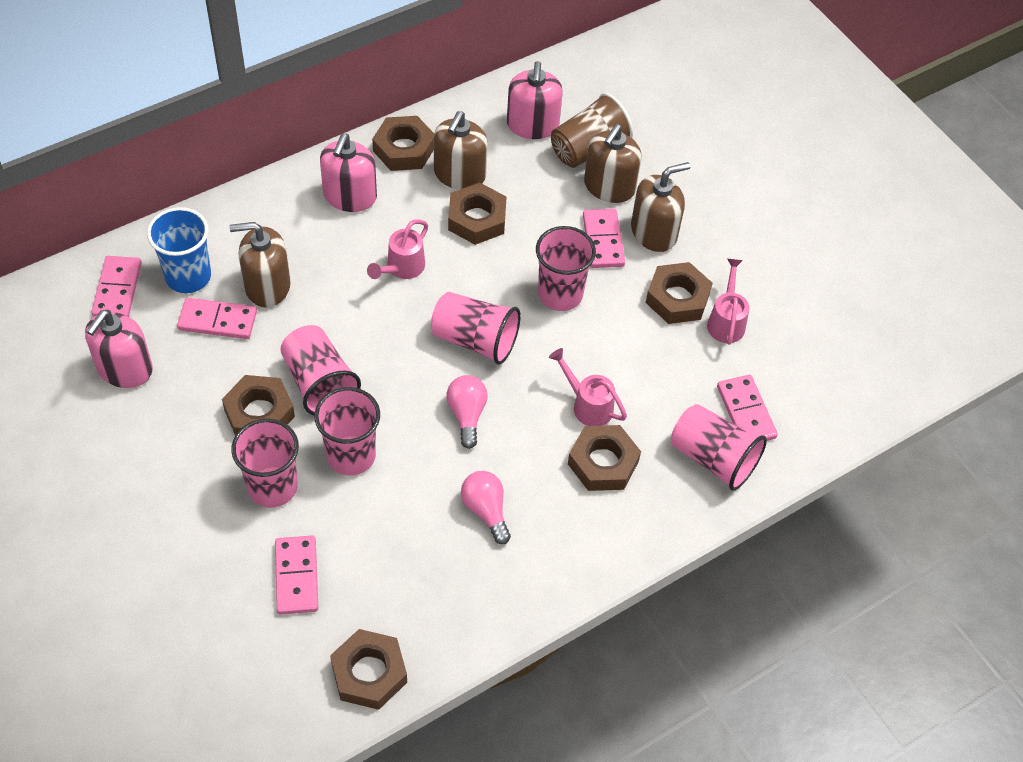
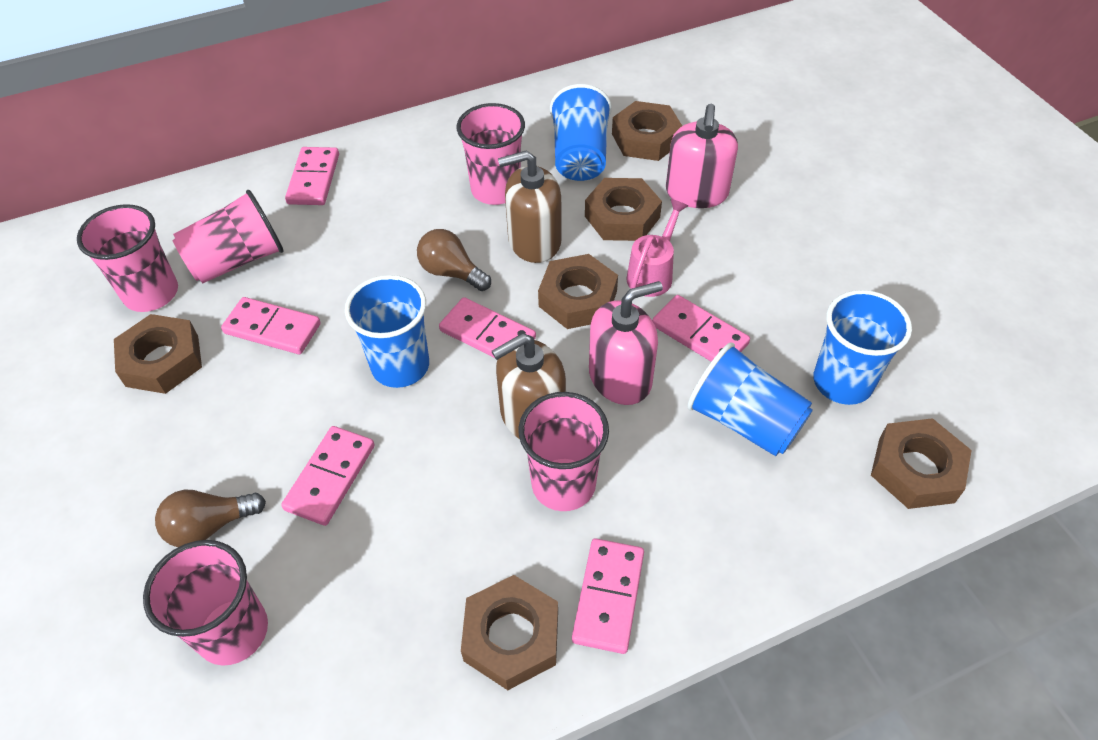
blue cup: [147,207,211,293] = 1 -> [345,275,429,388] [550,84,612,181] [687,342,813,456] [813,290,912,405] = 4
brown cup: [551,93,633,168] = 1 -> none = 0
brown light bulb: none = 0 -> [155,490,266,547] [417,229,491,291] = 2
brown soap dispenser: [229,222,291,307] [434,111,488,190] [584,124,642,203] [631,162,690,252] = 4 -> [492,333,566,439] [498,150,562,263] = 2
pink cup: [231,418,299,508] [280,325,361,416] [314,387,380,476] [431,292,521,364] [536,226,596,311] [671,404,767,491] = 6 -> [77,204,178,312] [143,540,268,666] [172,190,284,283] [457,103,525,205] [519,392,609,511] = 5
pink domino: [91,256,141,317] [177,298,257,339] [275,536,318,615] [583,209,625,268] [717,375,778,441] = 5 -> [221,297,321,354] [281,426,375,526] [285,147,339,205] [439,297,536,358] [572,539,644,654] [652,295,750,362] = 6
pink light bulb: [447,375,488,449] [461,471,511,544] = 2 -> none = 0
pink soap dispenser: [85,310,153,388] [320,134,377,212] [507,61,563,139] = 3 -> [589,281,663,405] [666,104,738,208] = 2
pink watering can: [367,219,428,279] [549,348,627,426] [707,259,750,345] = 3 -> [626,199,688,297] = 1

